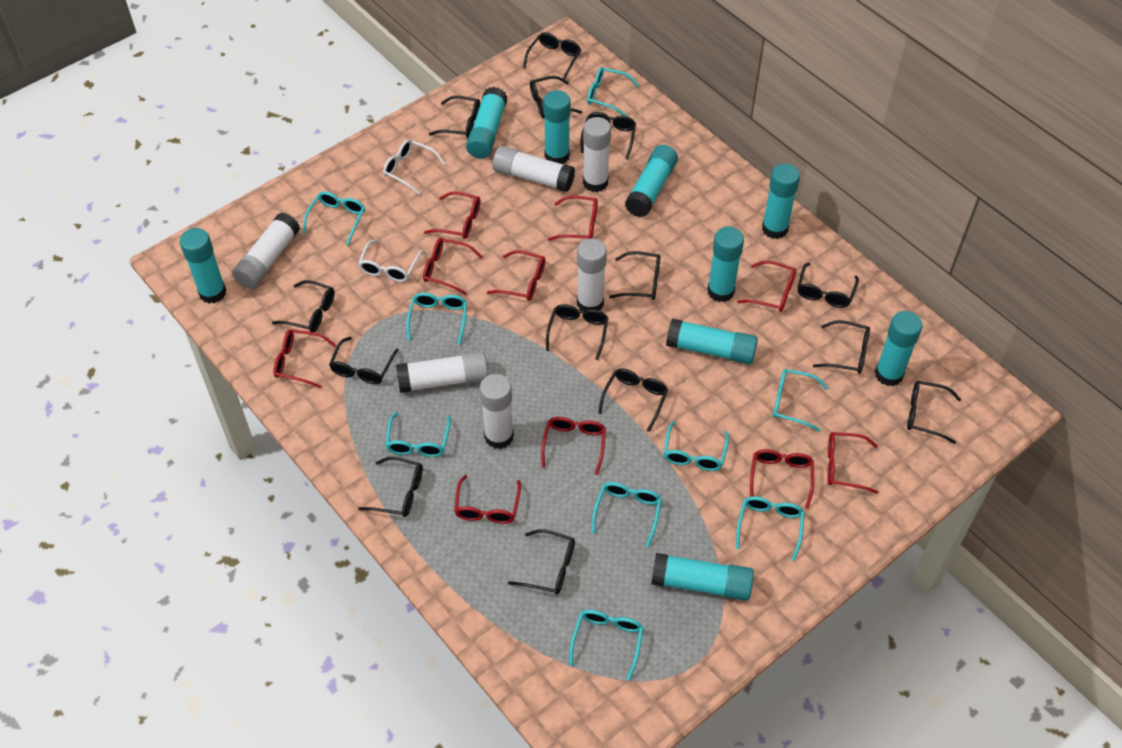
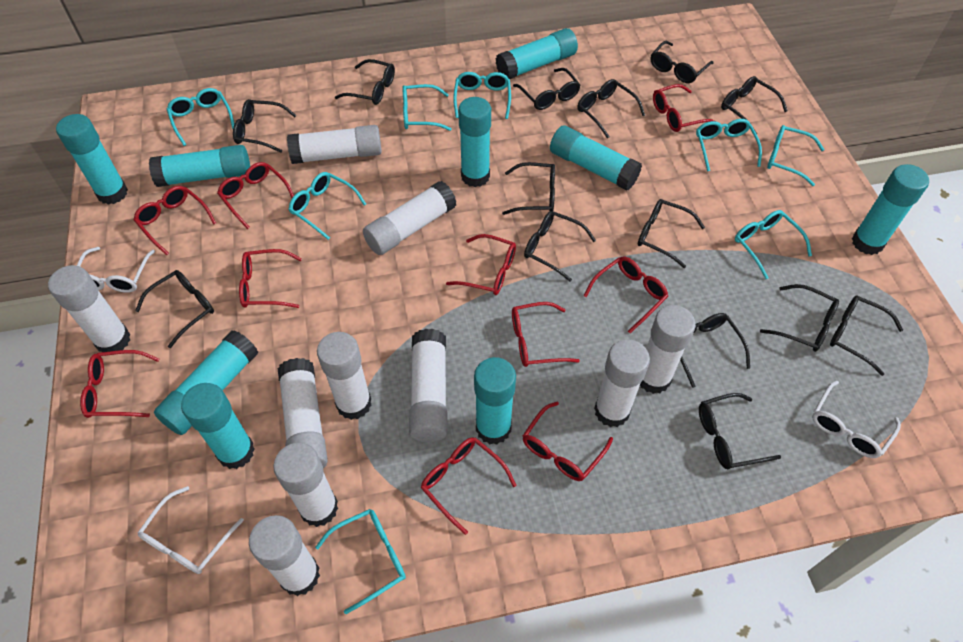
turquoise glasses: [303,192,365,245] [386,412,450,457] [406,293,467,344] [569,610,644,680] [587,67,639,116] [592,482,662,547] [664,421,729,471] [736,496,805,561] [773,369,828,432] = 9 -> [167,88,234,146] [289,172,366,240] [315,509,406,614] [402,84,452,131] [453,72,511,119] [696,119,762,172] [735,210,812,279] [767,125,825,186] = 8
white glasses: [358,239,423,282] [383,139,445,195] = 2 -> [77,247,155,293] [138,486,244,574] [812,381,901,458] = 3
white glue stick: [232,213,300,289] [396,351,488,393] [480,374,514,449] [493,146,575,192] [577,238,607,311] [583,117,611,192] = 6 -> [48,265,131,352] [249,515,320,596] [273,443,338,527] [278,358,328,468] [287,125,382,164] [317,332,371,420] [363,181,457,255] [409,329,448,442] [594,339,650,427] [640,305,696,394] = 10

